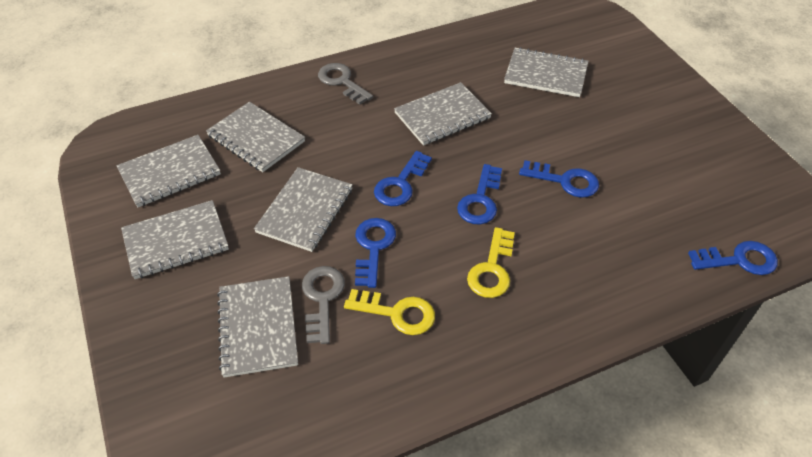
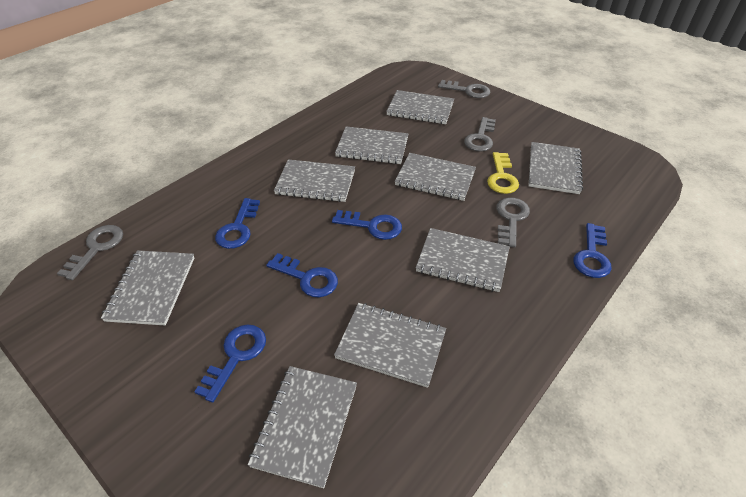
grey key: [302,266,345,344] [318,63,373,105] = 2 -> [57,225,123,280] [438,80,490,98] [464,117,496,152] [496,197,530,247] = 4
grey notebook: [117,135,221,207] [121,200,229,279] [206,102,305,172] [217,276,298,378] [254,167,353,252] [394,82,492,146] [504,47,588,97] = 7 -> [101,250,194,325] [248,366,357,488] [274,159,355,202] [334,303,446,388] [335,126,408,164] [386,90,454,124] [395,153,476,201] [416,228,510,292] [528,142,583,194] = 9
yellow key: [344,289,435,335] [467,227,515,298] = 2 -> [487,152,519,194] = 1

